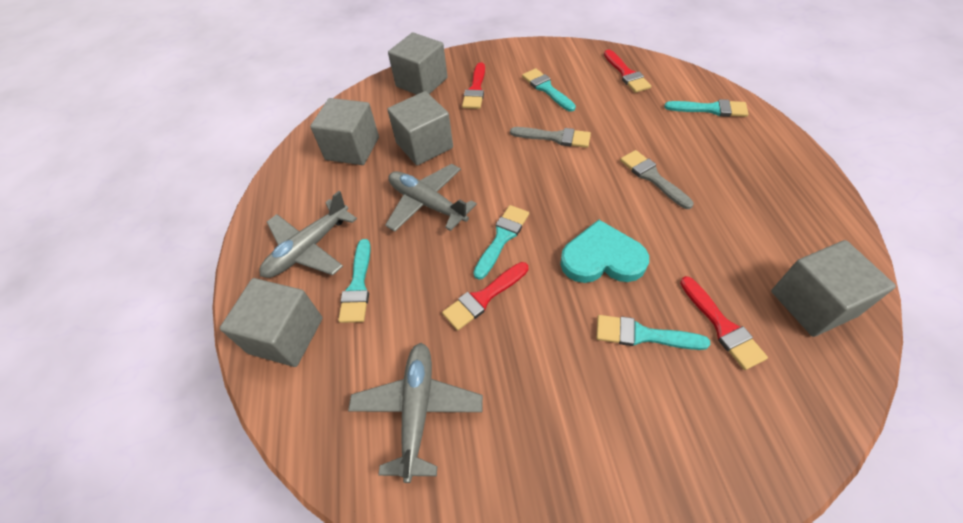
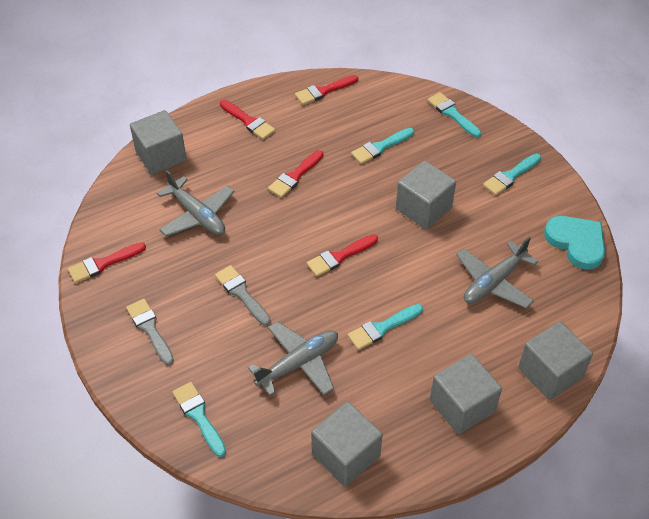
red brush: [442,262,528,330] [462,62,485,109] [604,49,651,93] [680,276,768,370] = 4 -> [68,242,146,283] [220,100,275,139] [268,150,323,198] [295,75,358,105] [307,234,378,276] = 5

